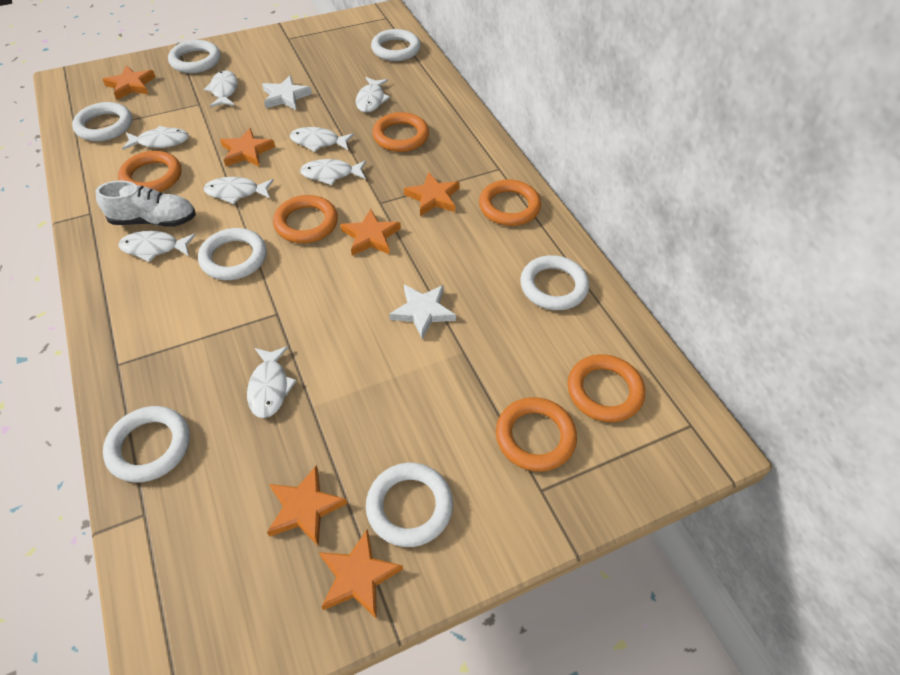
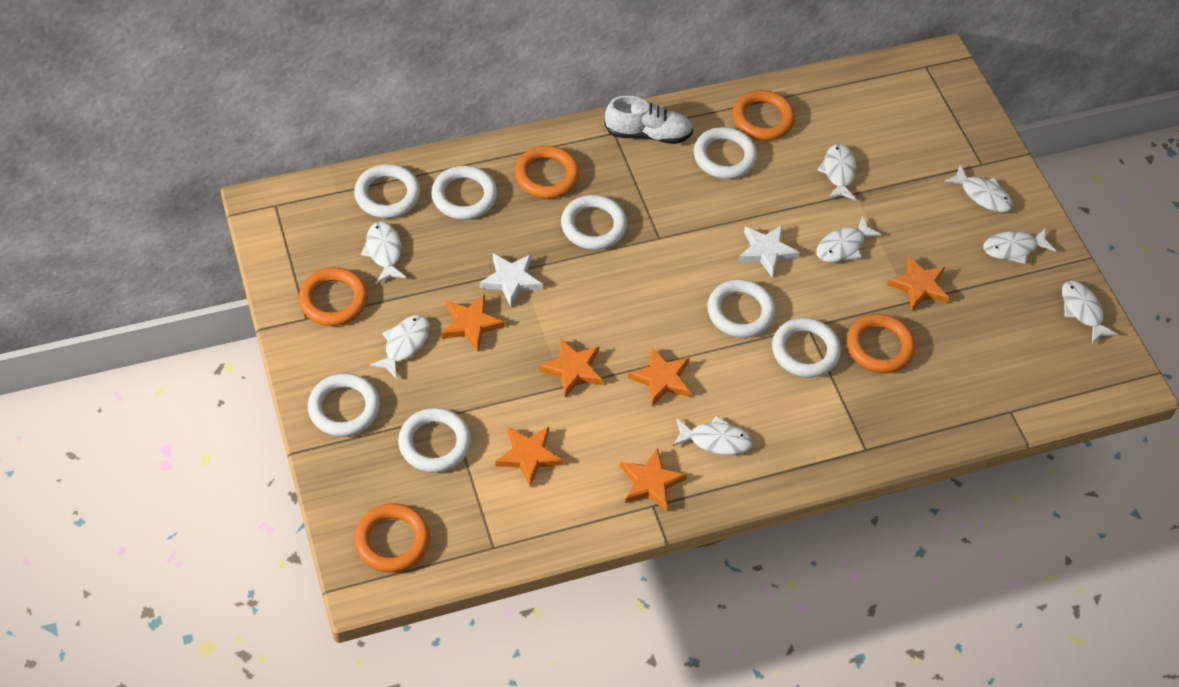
orange ring: [118,151,182,192] [273,195,338,243] [372,112,429,152] [479,180,541,226] [496,397,577,472] [567,354,645,422] = 6 -> [299,267,368,326] [354,504,430,573] [515,146,580,199] [733,90,795,140] [847,314,916,373] = 5
white ring: [72,102,132,141] [103,406,190,482] [168,40,221,73] [198,228,267,280] [366,463,453,547] [371,29,421,61] [520,255,589,310] = 7 -> [308,373,380,437] [354,164,420,218] [398,408,471,473] [431,166,497,220] [561,195,627,250] [694,127,757,179] [707,279,776,338] [772,318,841,377] = 8

